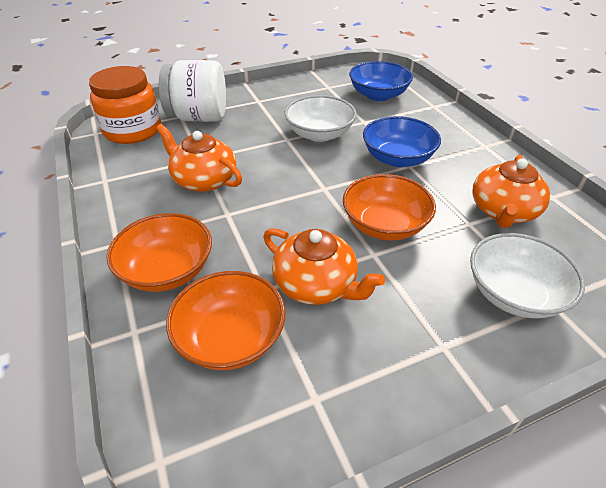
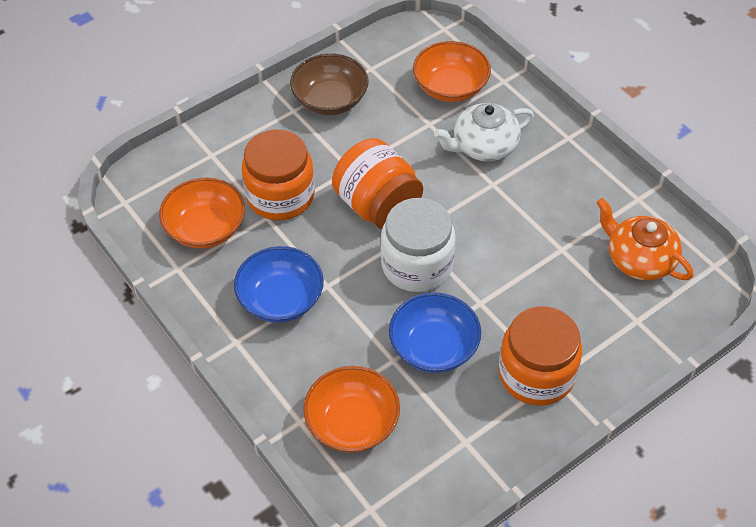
brown bowl: none = 0 -> [290,53,369,115] = 1
orange jar: [89,66,161,144] = 1 -> [242,129,315,220] [332,138,423,229] [499,306,582,406] = 3
orange teapot: [156,124,242,192] [263,228,385,305] [472,155,550,228] = 3 -> [596,198,693,280] = 1
white bowl: [285,95,357,142] [470,233,585,318] = 2 -> none = 0
white teapot: none = 0 -> [434,103,534,161] = 1

